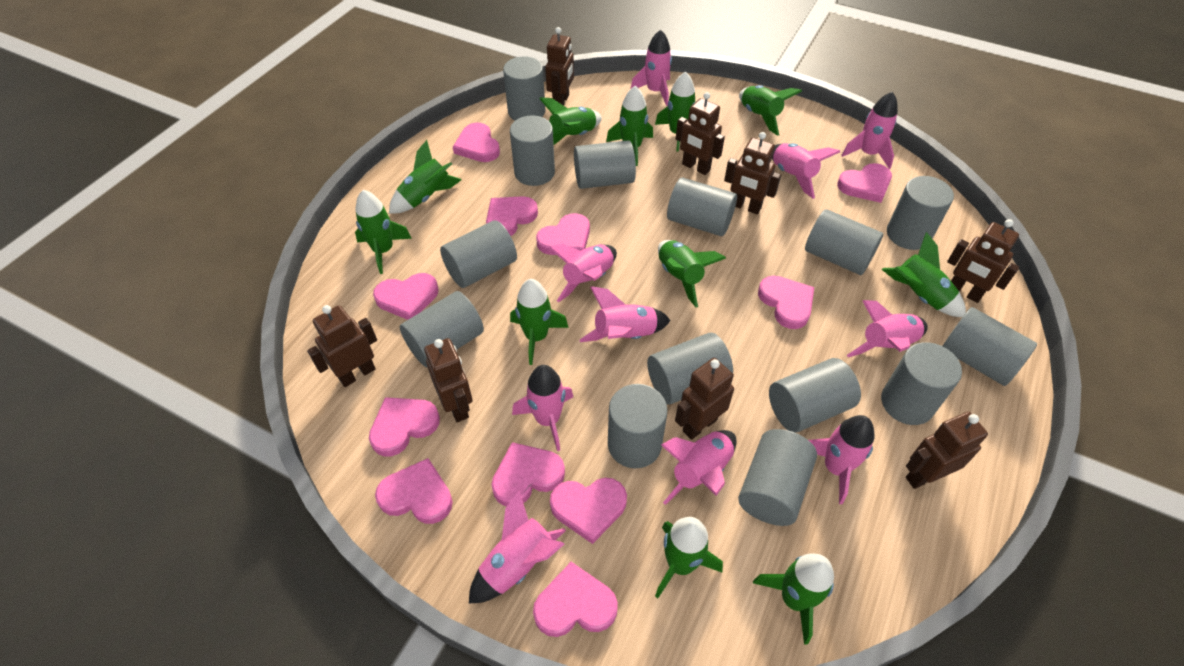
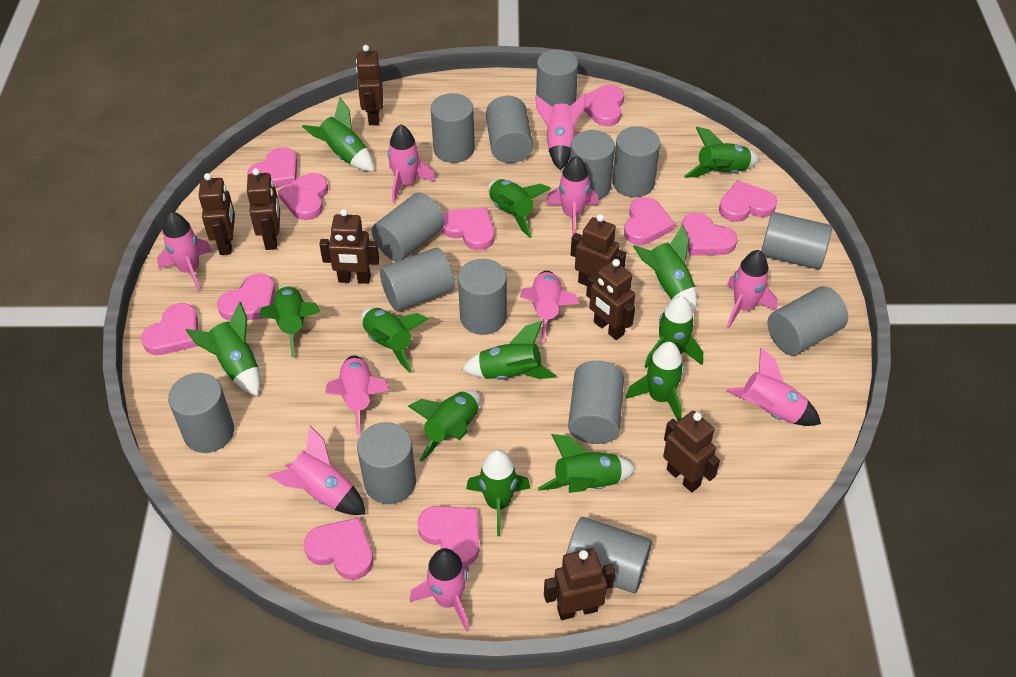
green rocket: [355,190,412,274] [389,140,462,214] [510,279,569,365] [539,97,602,145] [606,86,653,166] [655,72,695,152] [655,517,723,598] [658,240,726,307] [739,85,802,136] [753,554,834,645] [882,232,966,317] = 11 -> [186,302,260,396] [259,285,320,358] [302,98,374,172] [361,308,428,373] [408,390,481,462] [462,321,557,380] [466,449,530,536] [488,179,551,238] [538,434,636,493] [626,342,684,421] [633,225,697,314] [644,296,703,368] [684,127,760,178] = 13

